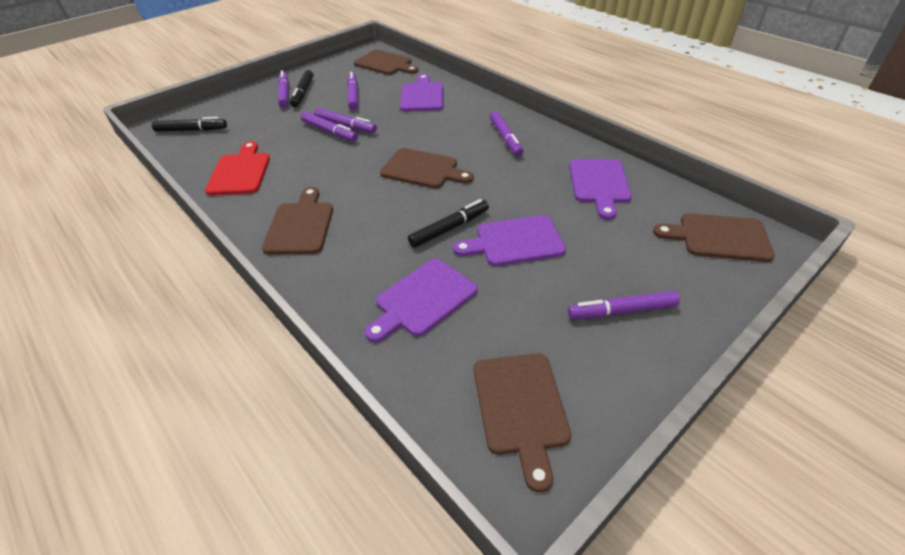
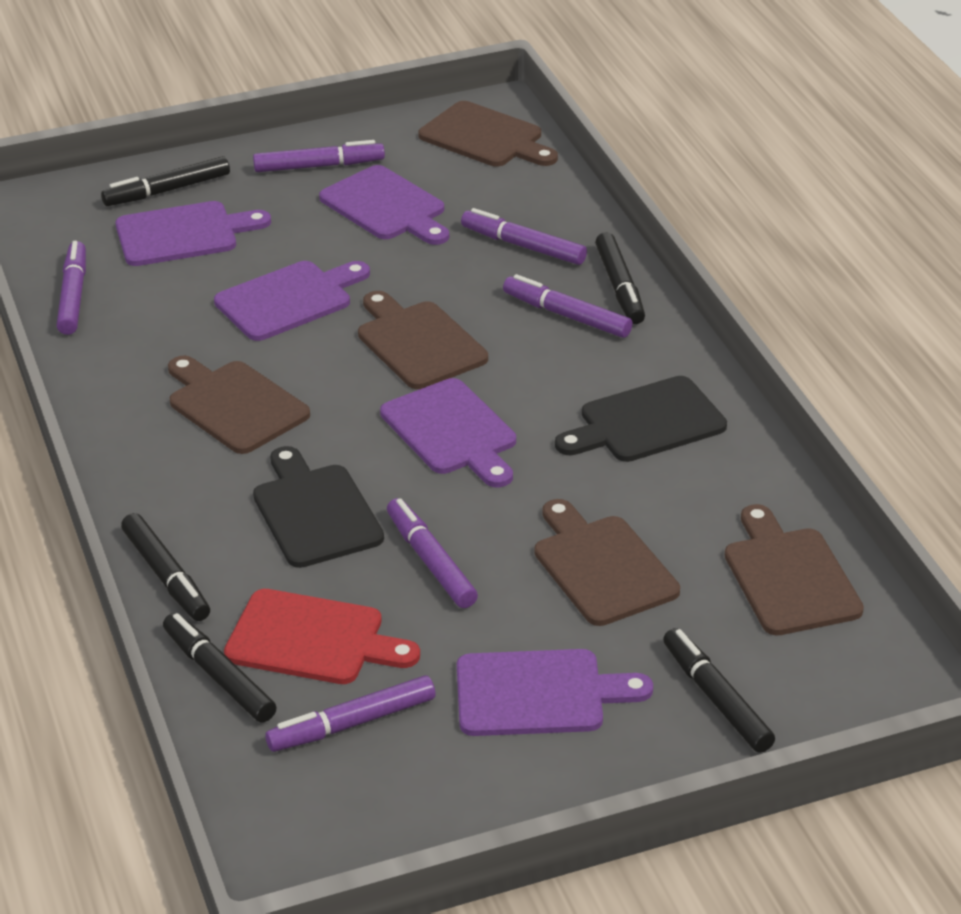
black cutting board: none = 0 -> [253,446,384,568] [555,376,727,462] = 2
black marker: [152,117,227,132] [290,70,313,107] [408,199,489,248] = 3 -> [101,156,230,206] [121,513,210,621] [163,613,277,722] [595,232,645,324] [663,628,775,753] = 5
purple cutting board: [365,259,477,343] [400,74,443,112] [453,215,566,266] [569,159,632,220] = 4 -> [116,201,271,266] [214,261,370,341] [319,165,449,245] [380,378,516,487] [457,649,653,736] = 5

